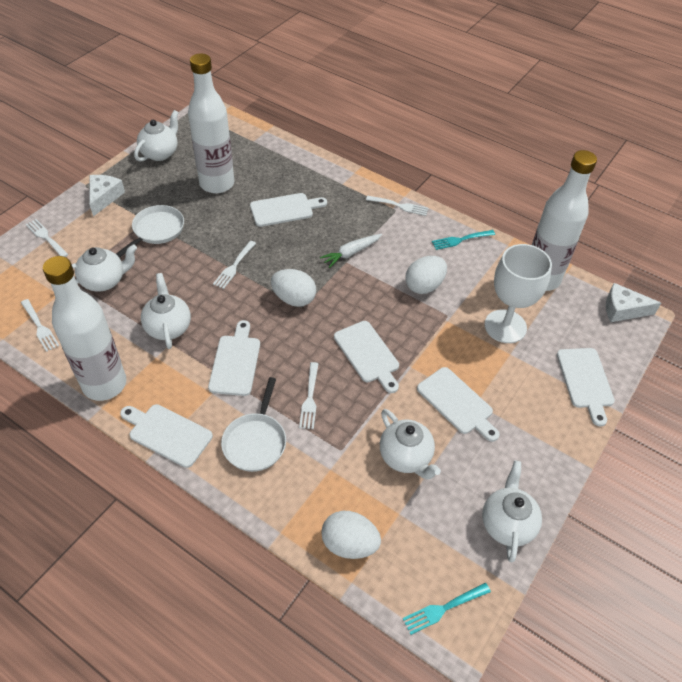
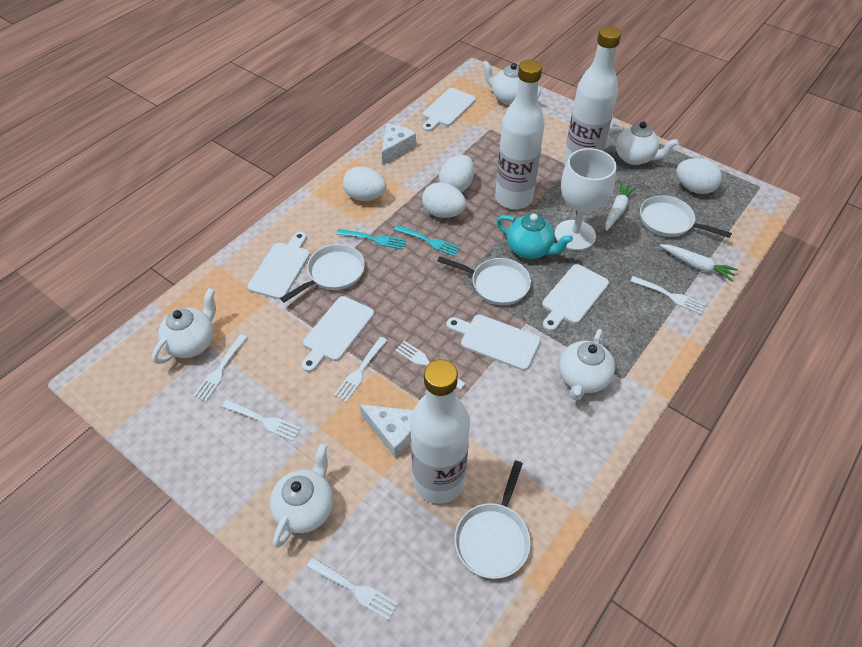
turquoise teapot: none = 0 -> [496,214,573,259] = 1
white carrot: [320,234,382,268] = 1 -> [605,183,637,231] [660,244,738,282] = 2
white cutting board: [120,404,213,468] [208,320,260,396] [250,193,327,227] [334,321,399,393] [417,367,500,442] [557,348,615,426] = 6 -> [247,232,310,299] [302,296,374,372] [423,88,476,132] [446,315,541,371] [542,264,609,331] = 5
white egg: [271,269,316,307] [321,511,381,559] [405,256,447,294] = 3 -> [343,166,387,201] [422,182,466,218] [439,155,474,192] [676,158,722,194] = 4
white fork: [21,299,59,352] [25,219,69,257] [213,241,256,289] [299,362,319,429] [366,196,428,216] = 5 -> [193,334,247,402] [222,400,301,441] [307,558,398,621] [334,337,387,402] [395,341,466,390] [630,276,706,314] = 6
white pan: [116,205,184,258] [221,377,286,472] = 2 -> [280,244,365,303] [437,256,531,305] [454,460,531,579] [640,195,732,238] = 4

